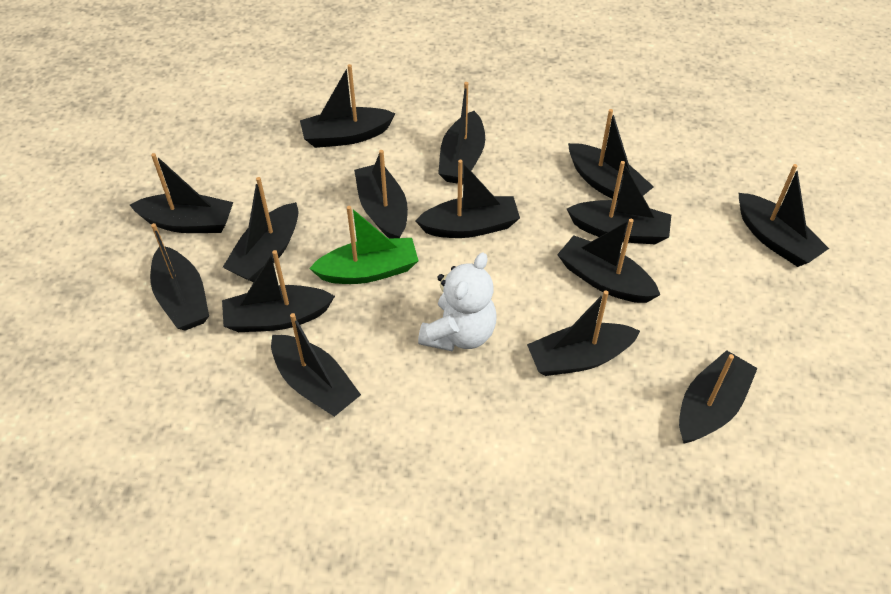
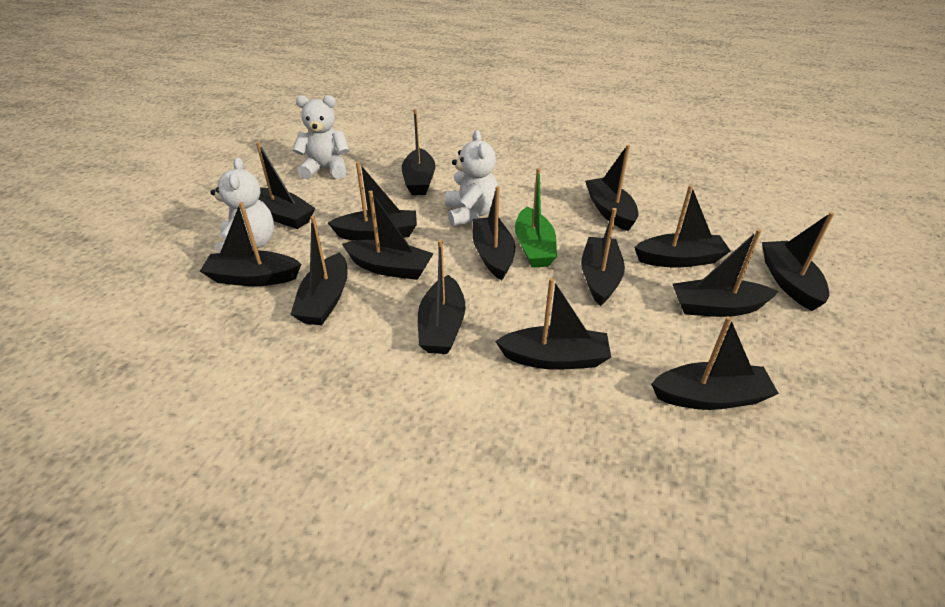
white teddy bear: [418,252,497,351] = 1 -> [211,157,274,253] [293,95,349,179] [445,130,498,227] = 3

